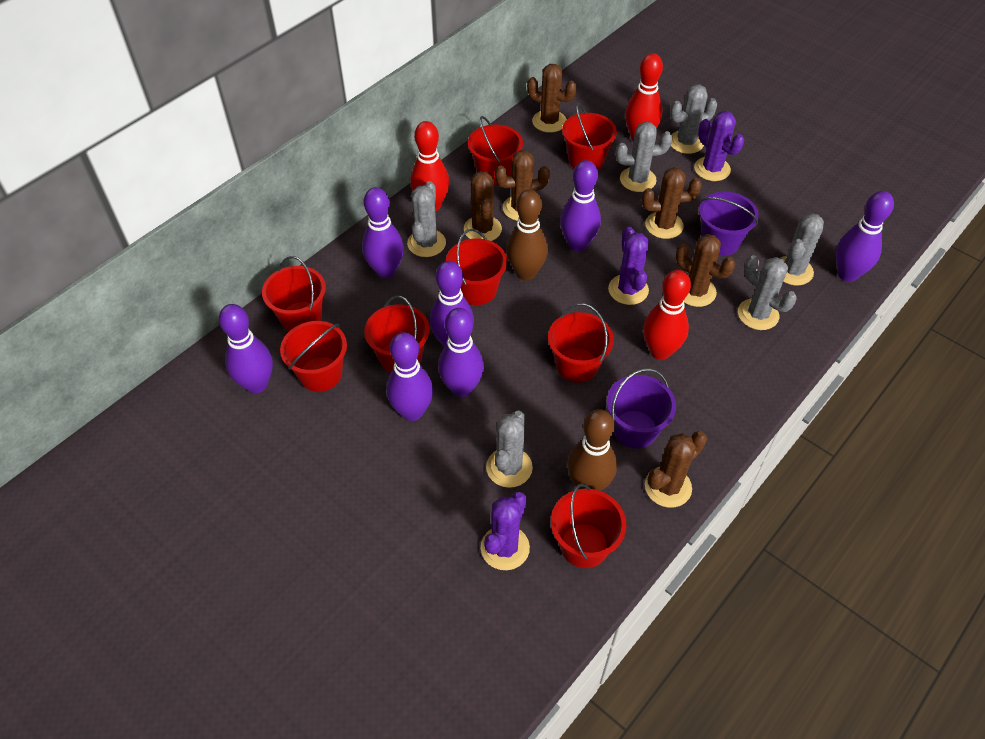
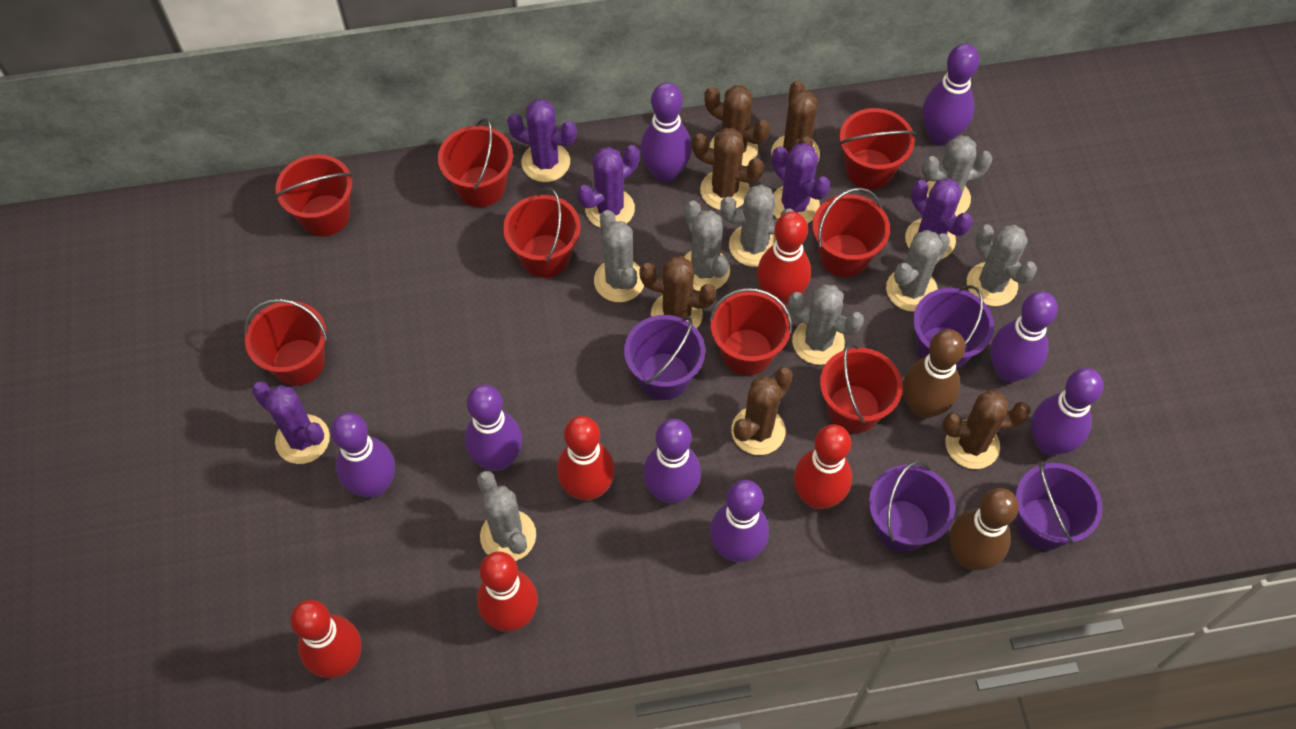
grey cactus: [407,181,446,257] [486,411,533,488] [616,121,673,192] [670,84,717,154] [738,255,797,330] [781,213,824,285] = 6 -> [477,471,536,561] [594,210,644,302] [684,201,730,291] [720,185,794,267] [788,284,864,365] [886,230,950,312] [922,135,993,216] [967,224,1037,306] = 8
purple bowling pin: [219,304,273,393] [362,187,404,278] [386,332,433,421] [430,261,474,347] [438,308,484,397] [560,160,601,251] [836,191,894,282] = 7 -> [331,412,395,498] [465,384,522,471] [640,82,692,183] [643,419,701,504] [710,480,769,562] [923,43,979,145] [990,291,1058,383] [1031,368,1104,456] = 8
purple bucket: [607,368,676,449] [699,192,759,256] = 2 -> [624,315,705,400] [869,461,955,552] [913,285,994,370] [1015,461,1102,550] = 4
purple cactus: [481,492,530,570] [608,227,649,305] [694,111,745,181] = 3 -> [252,381,330,464] [507,99,577,182] [577,145,639,228] [772,143,830,223] [905,178,973,259] = 5
red bowling pin: [410,121,450,212] [625,53,663,142] [643,270,691,360] = 3 -> [290,600,362,678] [477,551,538,632] [557,416,615,501] [757,212,811,306] [793,424,852,509] = 5

